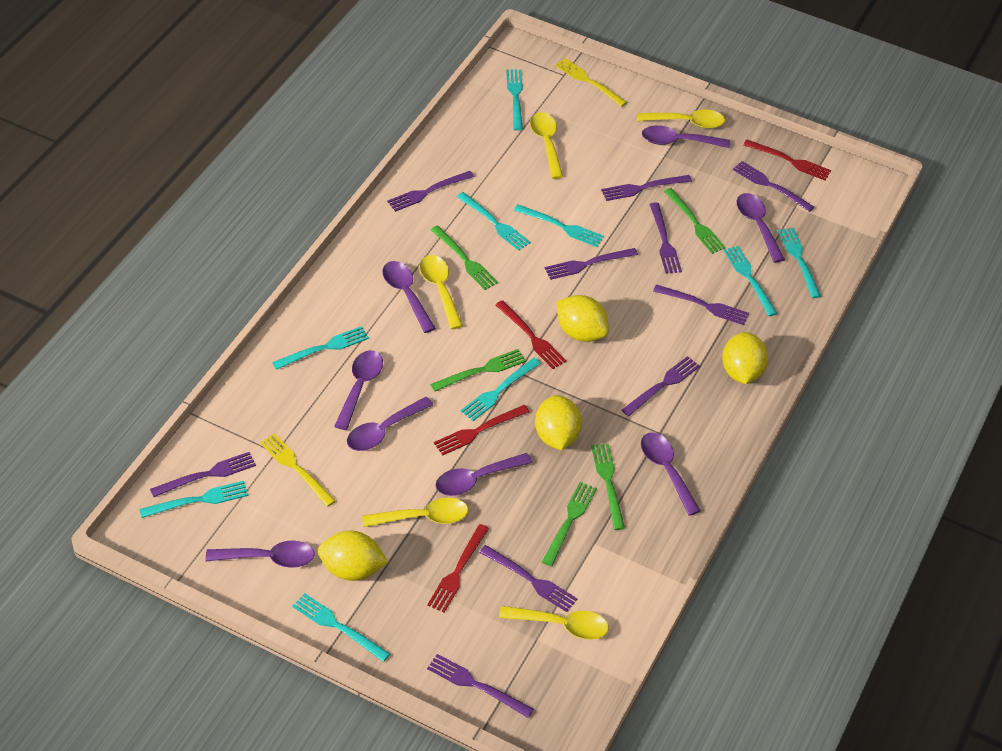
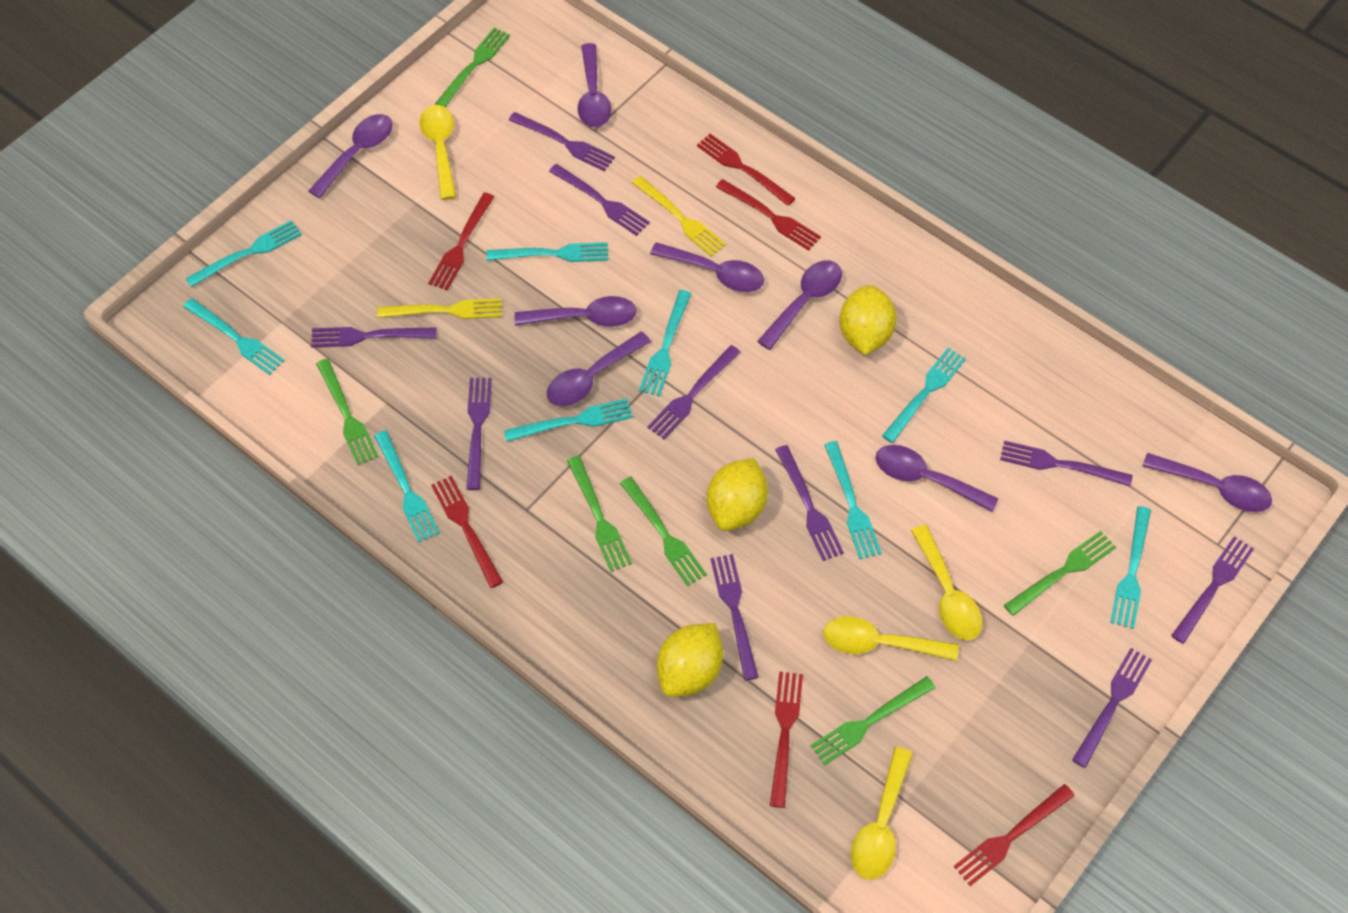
green fork: [430,349,526,392] [431,225,498,290] [542,482,597,566] [591,443,625,530] [664,188,726,254] = 5 -> [316,359,378,465] [435,28,510,108] [567,456,632,572] [620,476,707,586] [811,676,935,765] [1004,531,1116,616] = 6
red fork: [427,524,489,613] [434,405,530,455] [495,300,566,369] [744,140,831,180] = 4 -> [428,192,495,290] [431,476,503,588] [697,134,796,206] [716,179,821,251] [770,671,803,808] [953,784,1075,886] = 6
yellow lemon: [318,531,388,581] [535,395,582,450] [557,295,609,342] [722,332,768,384] = 4 -> [657,623,723,697] [707,458,768,531] [839,285,897,355] = 3
yellow spoon: [362,498,468,527] [419,255,463,329] [499,606,609,640] [530,112,563,179] [637,110,725,128] = 5 -> [420,105,456,200] [823,616,958,661] [851,747,913,880] [911,525,982,640] = 4

